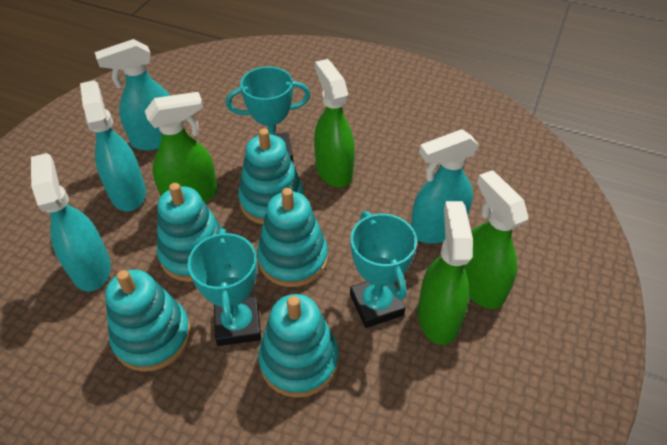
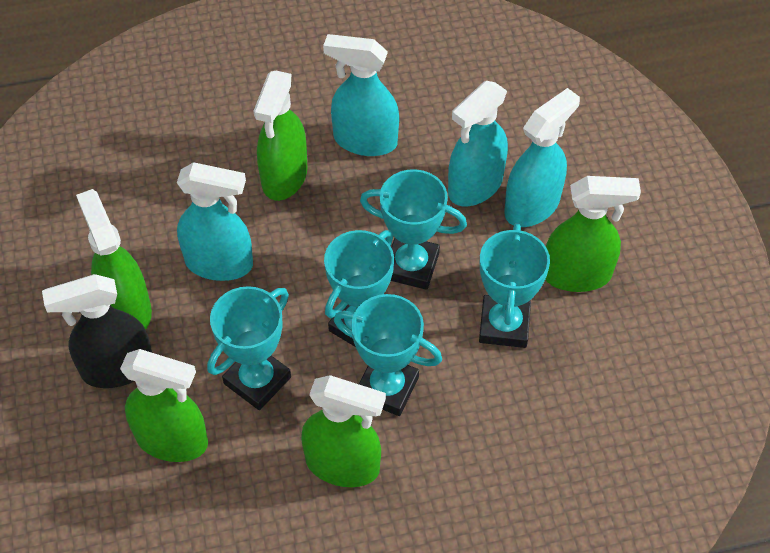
black spray bottle: none = 0 -> [42,274,152,388] = 1
green spray bottle: [145,92,218,203] [314,59,355,187] [418,201,473,345] [463,170,528,309] = 4 -> [76,189,152,329] [120,349,208,462] [254,71,307,201] [301,375,386,487] [545,176,641,292] = 5
turquoise stacking toy: [105,270,191,372] [157,183,223,282] [238,128,304,224] [257,188,328,287] [258,294,339,398] = 5 -> none = 0
turquoise trophy: [188,228,261,346] [226,67,310,162] [350,211,417,328] = 3 -> [207,286,291,410] [324,230,394,346] [334,294,442,416] [360,169,467,290] [479,223,550,348] = 5

